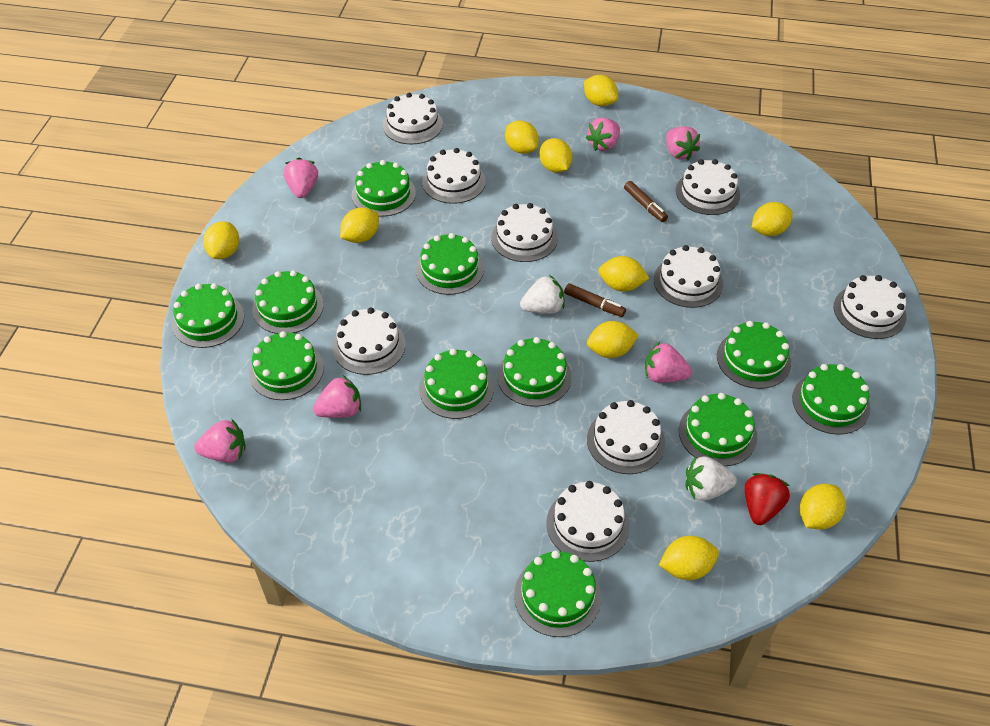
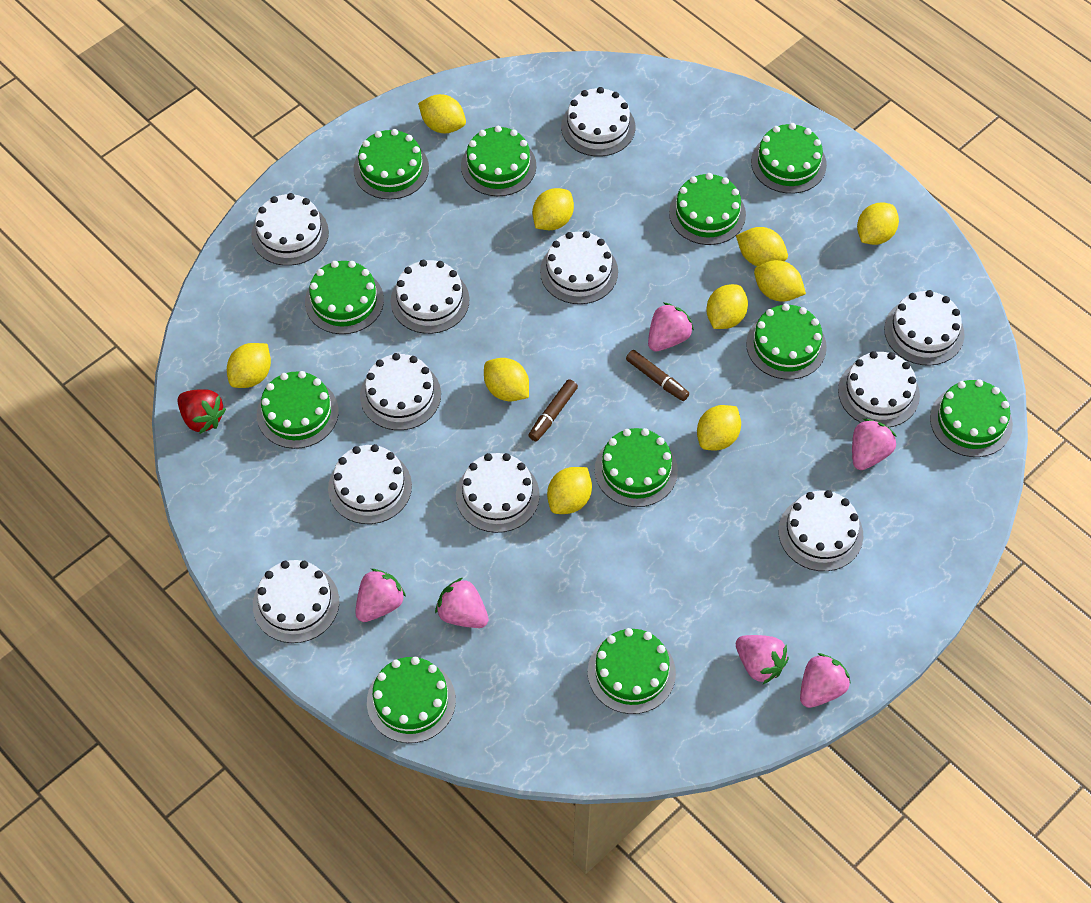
white cake: [333,308,406,375] [383,93,443,144] [422,148,486,204] [491,203,558,262] [546,481,630,562] [587,400,665,474] [654,245,723,308] [676,159,740,215] [834,275,906,339] = 9 -> [251,193,329,266] [253,560,339,643] [328,444,412,524] [360,353,441,430] [391,260,470,334] [456,453,540,533] [540,231,618,304] [561,87,635,157] [778,490,864,571] [838,351,920,428] [884,290,965,366] = 11
white strawberry: [520,275,564,314] [686,456,737,501] = 2 -> none = 0

